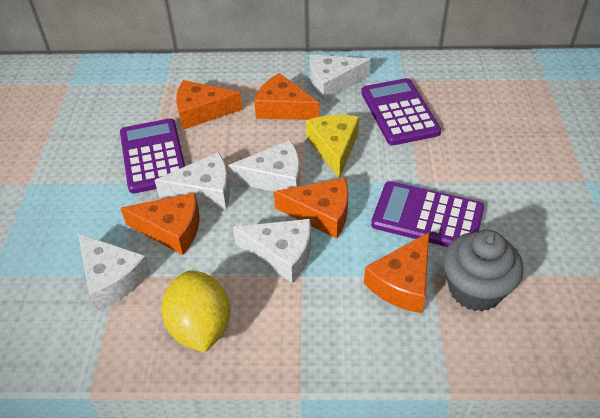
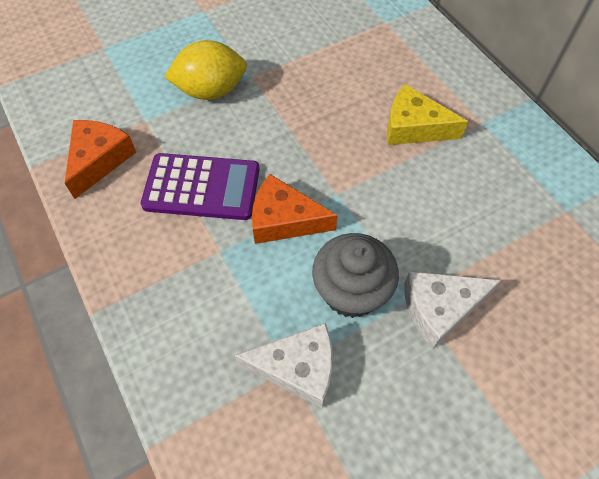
orange cheese: [121,193,200,255] [176,80,242,129] [254,73,319,120] [274,178,348,239] [364,232,429,313] = 5 -> [64,120,136,199] [252,174,338,244] = 2
purple calculator: [120,118,185,194] [361,78,441,145] [371,181,484,247] = 3 -> [141,153,259,220] = 1
white cheese: [78,234,150,310] [154,152,230,209] [228,140,300,192] [233,219,311,283] [310,55,371,100] = 5 -> [235,323,333,408] [404,271,501,348] = 2

